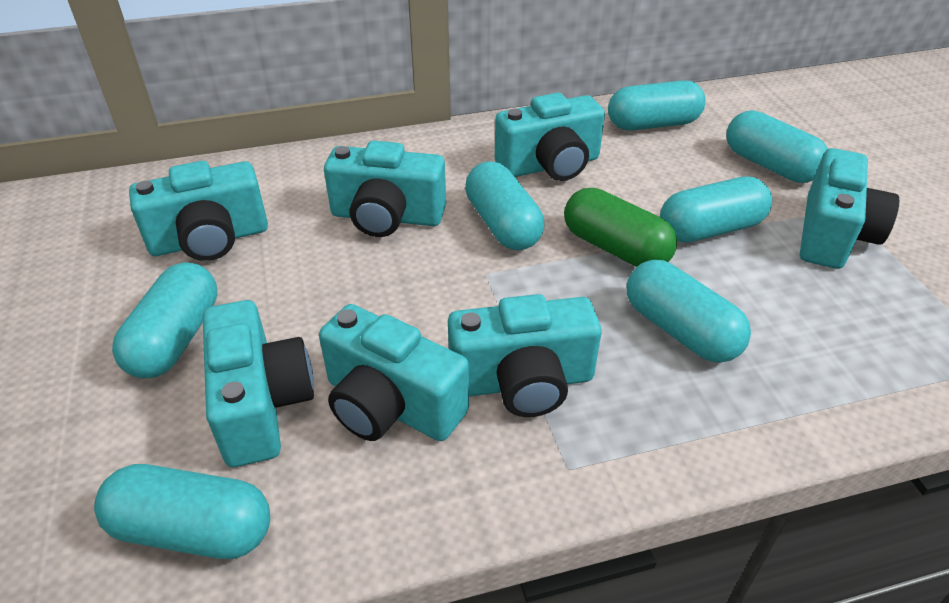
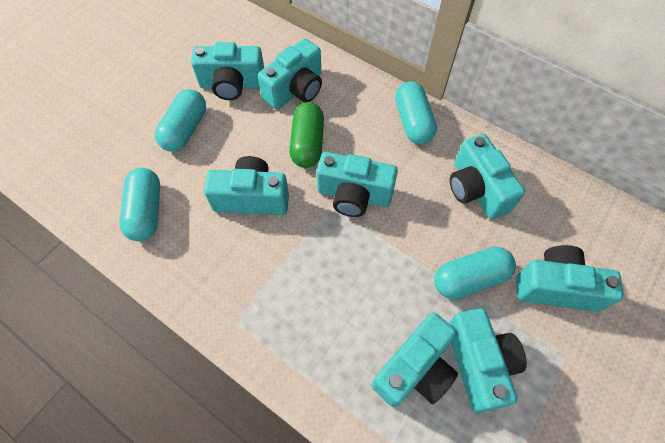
turquoise camera: [129,161,268,261] [203,300,314,467] [319,304,469,441] [324,141,446,237] [448,294,601,417] [495,93,605,181] [800,148,899,269] = 7 -> [191,42,264,100] [204,156,289,215] [258,39,322,110] [316,152,398,217] [371,312,458,407] [449,308,527,413] [450,134,525,219] [516,245,623,312] = 8
turquoise capsule: [94,464,270,559] [112,262,217,378] [465,161,544,250] [608,80,705,131] [627,260,751,363] [660,176,772,243] [726,110,828,183] = 7 -> [120,168,160,241] [155,89,206,152] [395,81,437,144] [434,247,516,299] = 4

